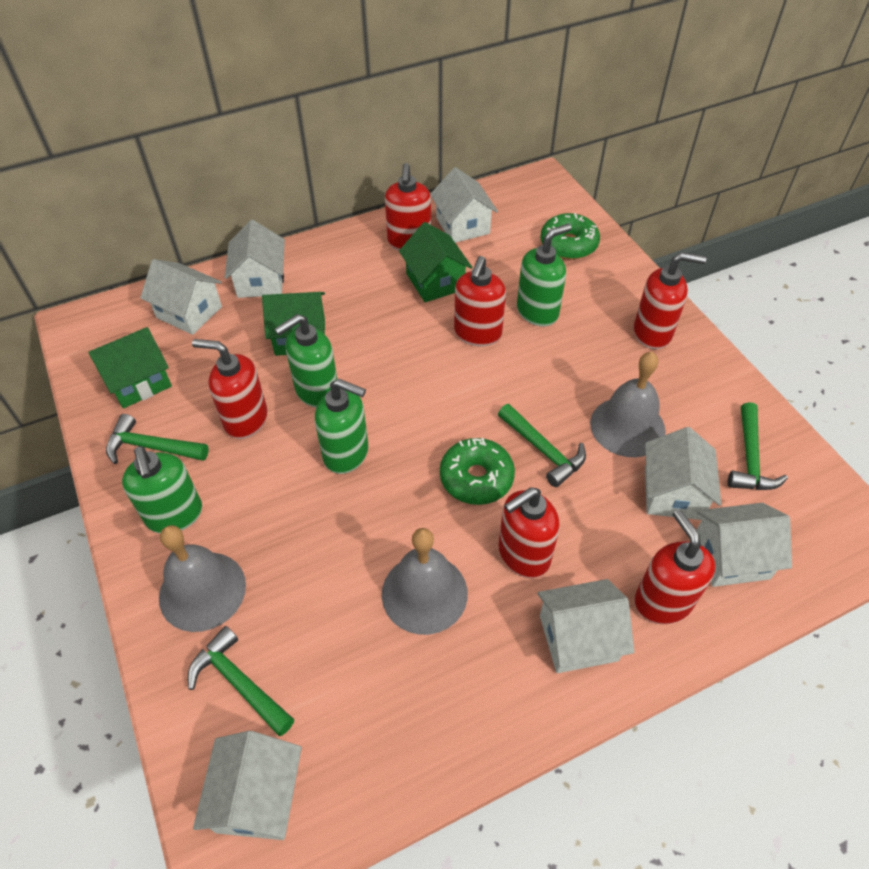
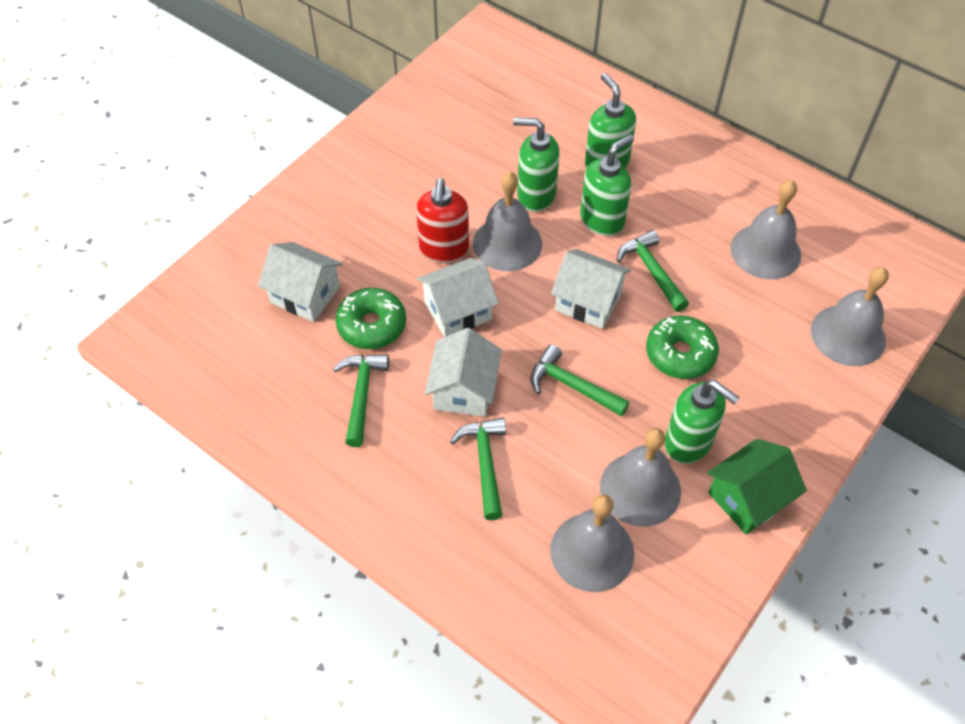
green house: [88,327,172,409] [262,292,325,356] [399,222,472,302] = 3 -> [707,439,807,534] = 1
grey bell: [159,525,246,632] [382,528,468,635] [590,352,666,457] = 3 -> [473,172,542,271] [550,494,634,592] [600,428,681,526] [731,180,801,279] [811,267,889,366] = 5
red soap dispenser: [192,339,268,439] [385,163,431,251] [454,256,506,346] [498,487,560,578] [634,252,706,349] [634,509,715,624] = 6 -> [416,178,469,263] = 1
white house: [140,259,222,335] [193,731,302,840] [224,220,285,298] [430,167,498,243] [537,579,634,673] [645,427,721,520] [697,503,792,587] = 7 -> [258,242,343,322] [417,258,499,337] [425,328,502,417] [551,249,631,329] = 4

